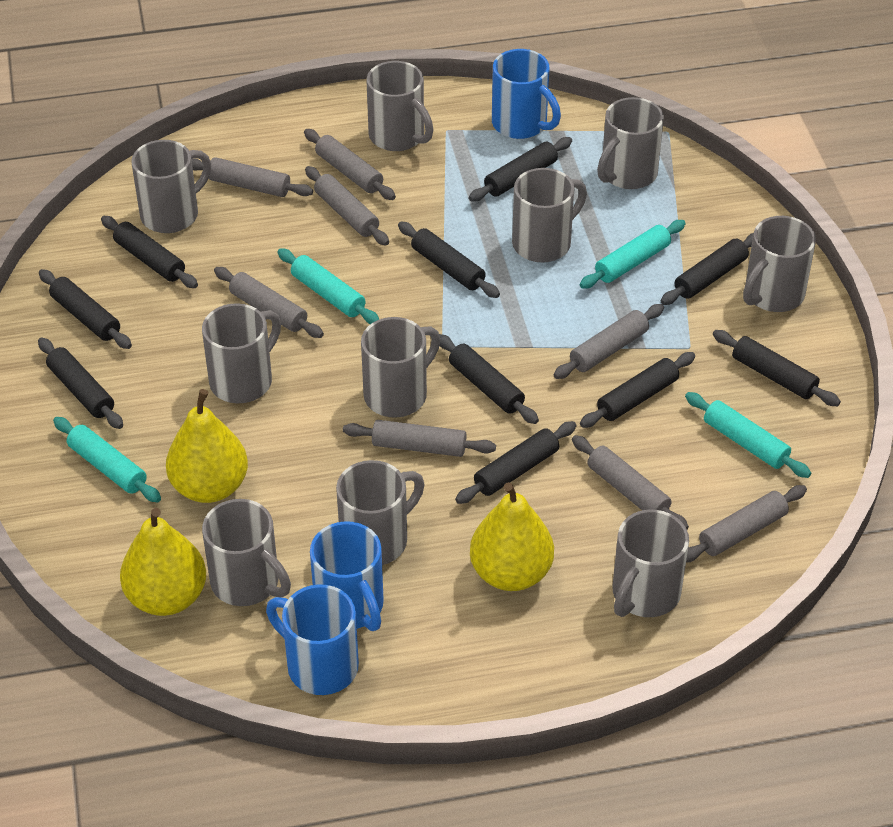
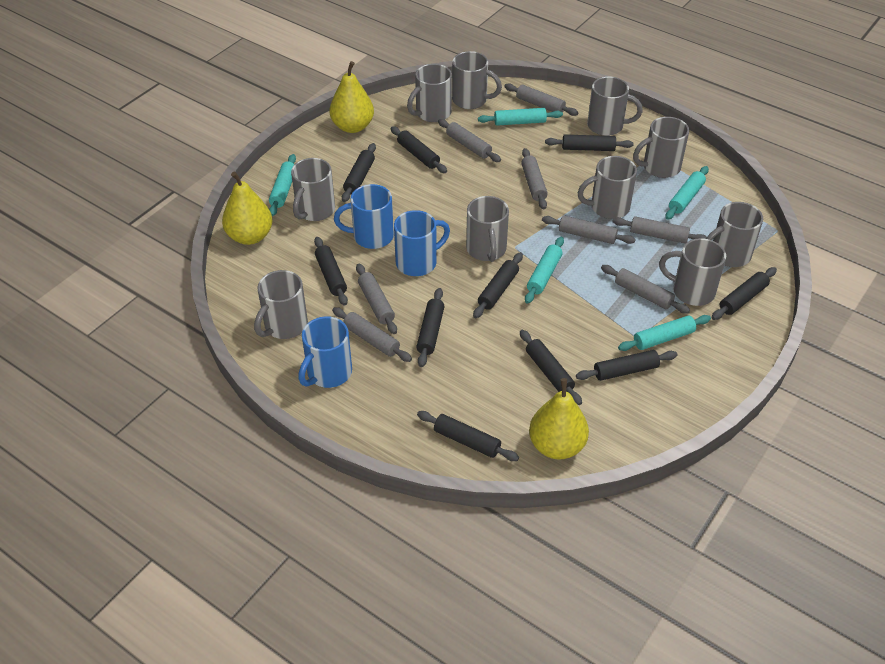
turquoise rolling pin: [53,417,161,502] [277,248,380,324] [580,220,686,289] [685,392,811,478] = 4 -> [269,154,296,216] [478,108,563,126] [525,237,564,304] [618,315,711,351] [666,166,709,220] = 5

